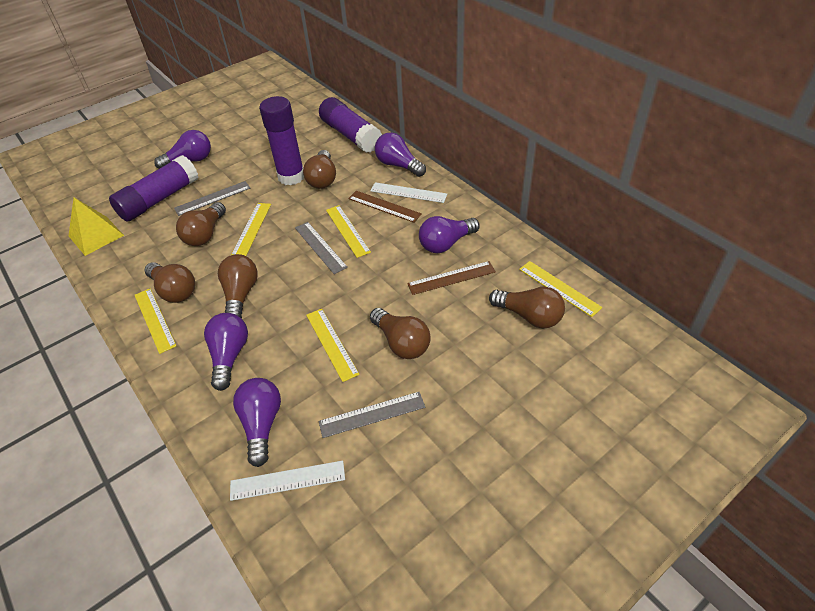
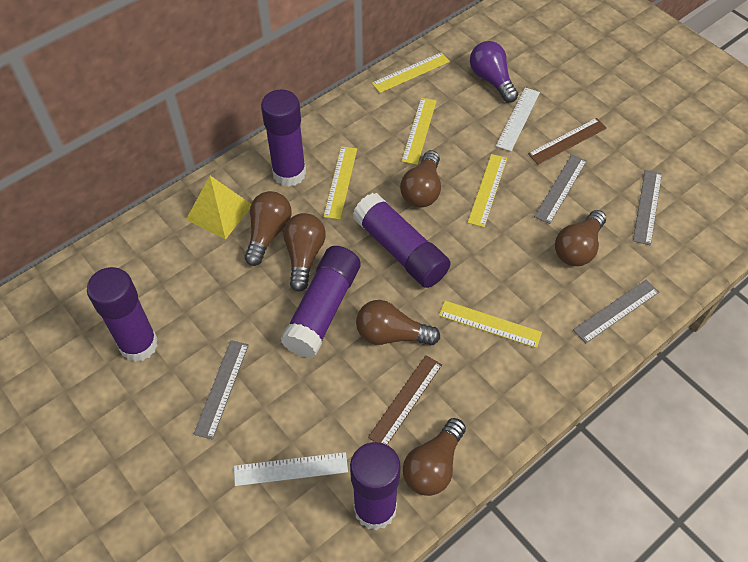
grey ruler: [174,181,250,216] [295,222,348,274] [318,392,425,438] = 3 -> [194,340,249,440] [534,154,587,224] [573,279,659,343] [633,170,662,245] = 4
purple glue stick: [109,155,198,222] [259,96,304,185] [319,97,382,153] = 3 -> [87,267,158,362] [261,89,306,187] [280,246,360,358] [350,442,401,530] [352,193,451,288] = 5
purple light bulb: [154,130,211,169] [204,313,248,391] [233,378,281,467] [375,133,426,177] [419,216,480,253] = 5 -> [470,41,518,103] = 1

